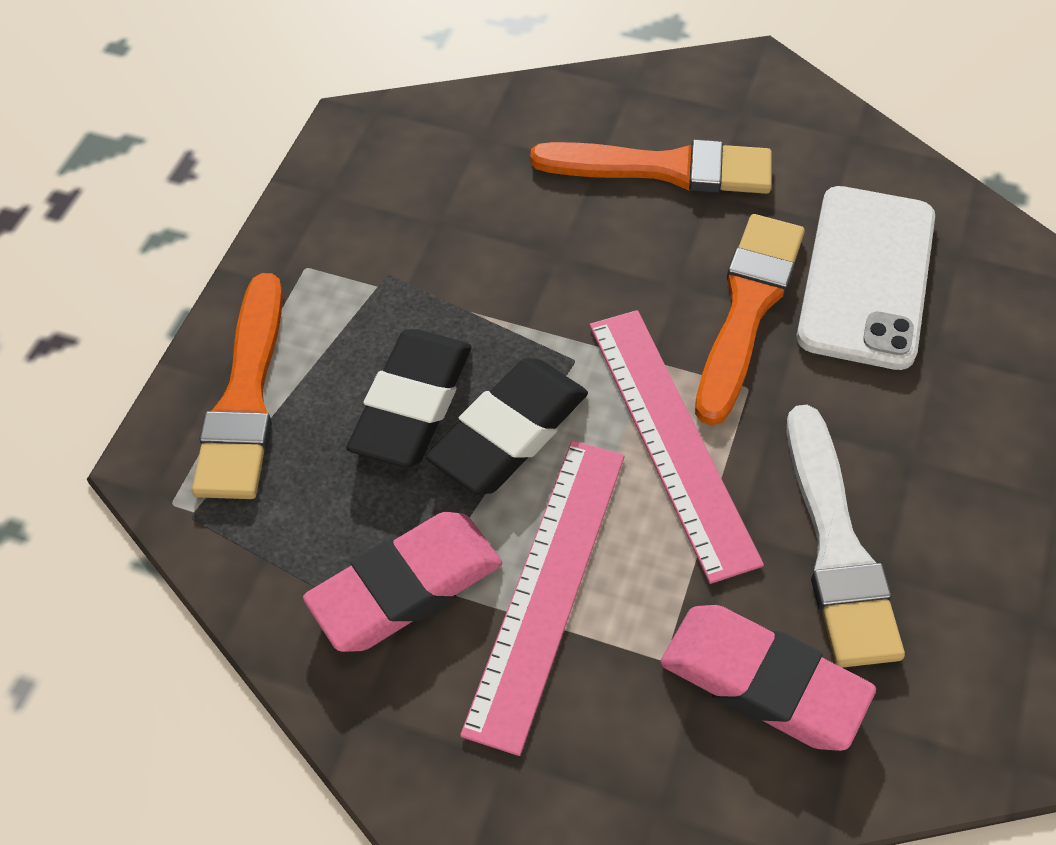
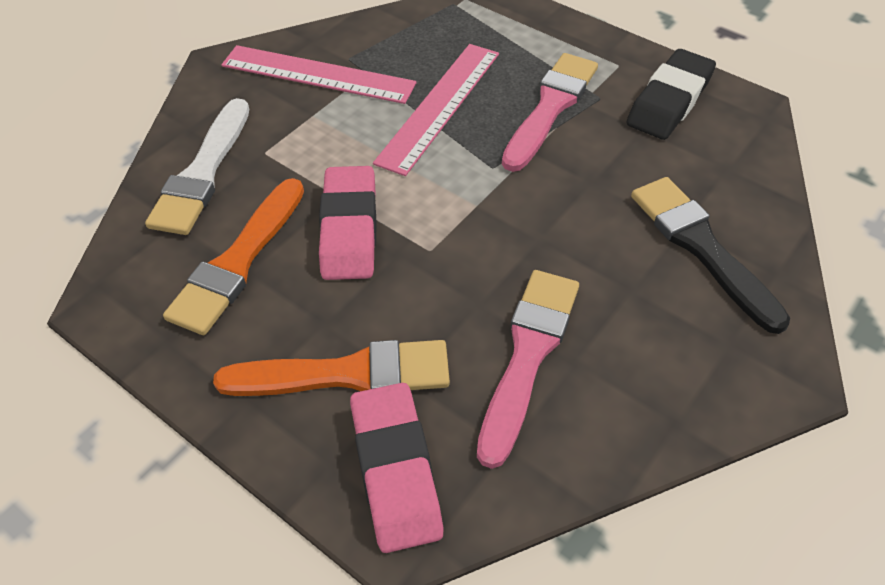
black brush: none = 0 -> [631,177,790,334] = 1
black eraser: [346,329,471,468] [426,358,588,495] = 2 -> [626,49,716,140] = 1
orange brush: [192,273,283,499] [530,139,772,194] [695,214,805,426] = 3 -> [163,178,304,335] [213,340,450,396] = 2
pink brush: none = 0 -> [477,270,579,469] [502,53,598,172] = 2
white phone: [797,186,935,370] = 1 -> none = 0

